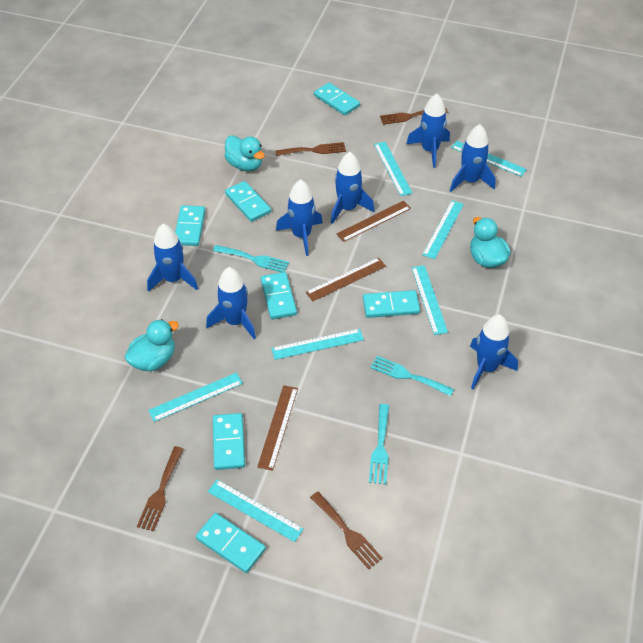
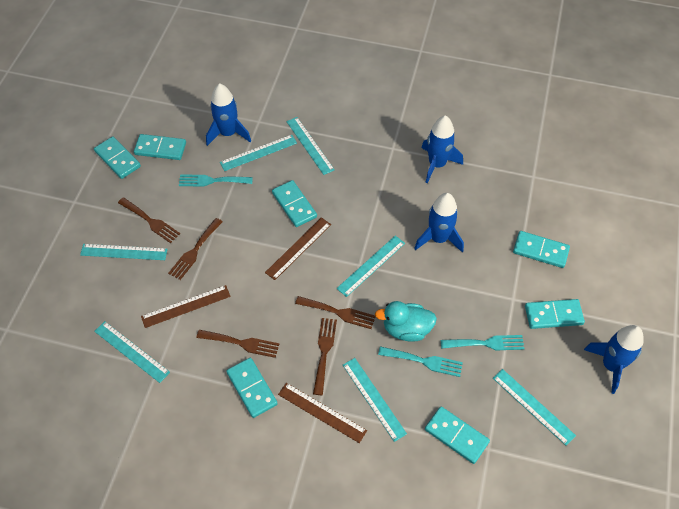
blue rocket: [147,224,198,292] [206,267,256,339] [276,179,323,256] [331,152,374,224] [406,94,450,168] [450,124,496,192] [470,314,518,389] = 7 -> [206,83,251,146] [414,193,464,252] [422,115,463,184] [584,325,644,394] = 4
brown fork: [137,446,184,532] [275,142,346,156] [310,492,383,569] [380,108,448,125] = 4 -> [118,197,180,243] [168,218,223,280] [196,330,279,358] [295,296,376,329] [313,318,337,395] = 5
turquoise duck: [125,319,179,371] [224,135,265,171] [470,217,511,268] = 3 -> [375,301,437,342] = 1

